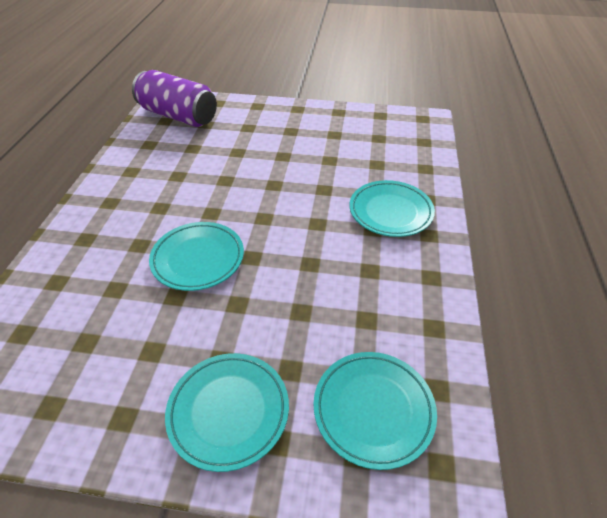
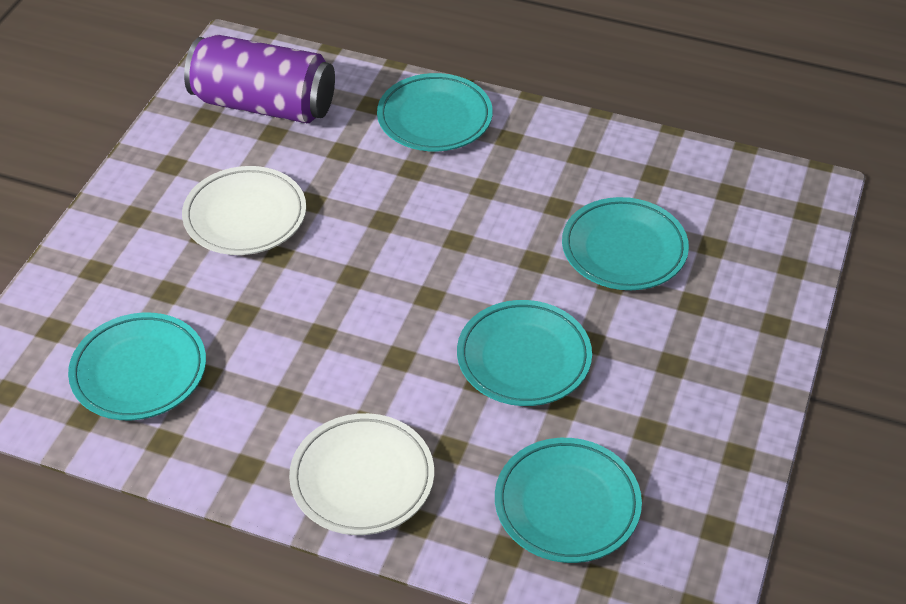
turquoise plate: [149,222,244,291] [165,353,289,472] [314,352,437,470] [350,180,435,237] = 4 -> [68,312,206,420] [377,73,493,151] [457,300,592,406] [495,438,642,563] [562,197,689,290] = 5
white plate: none = 0 -> [182,166,306,255] [289,413,434,535] = 2

